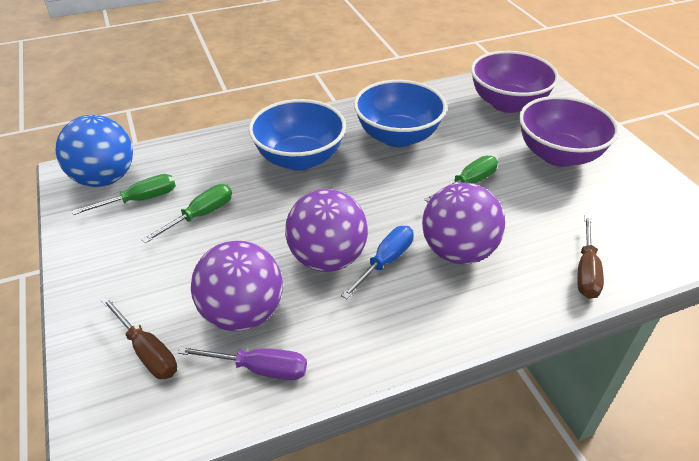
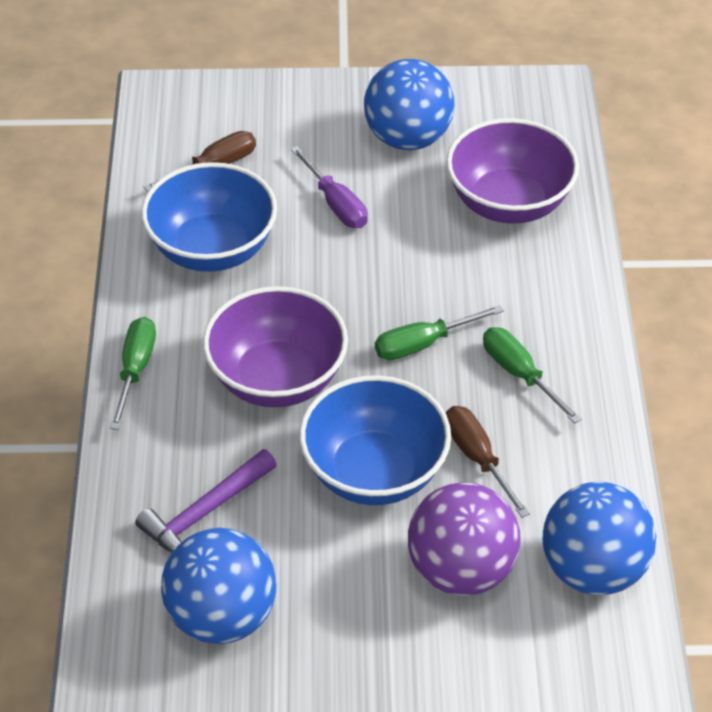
blue ball: [56,115,133,187] = 1 -> [161,528,276,644] [364,59,455,150] [543,482,656,595] = 3
blue screwdriver: [341,226,414,299] = 1 -> none = 0
purple ball: [191,241,283,331] [285,189,368,272] [422,182,505,264] = 3 -> [408,482,521,596] = 1
purple hammer: none = 0 -> [135,449,277,553] = 1

